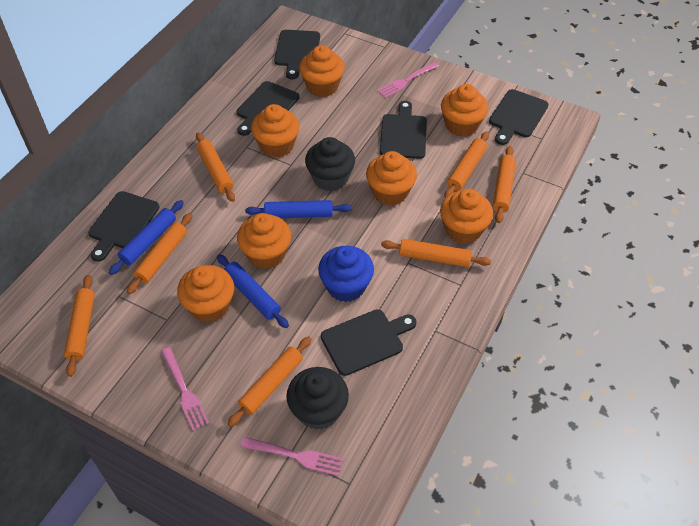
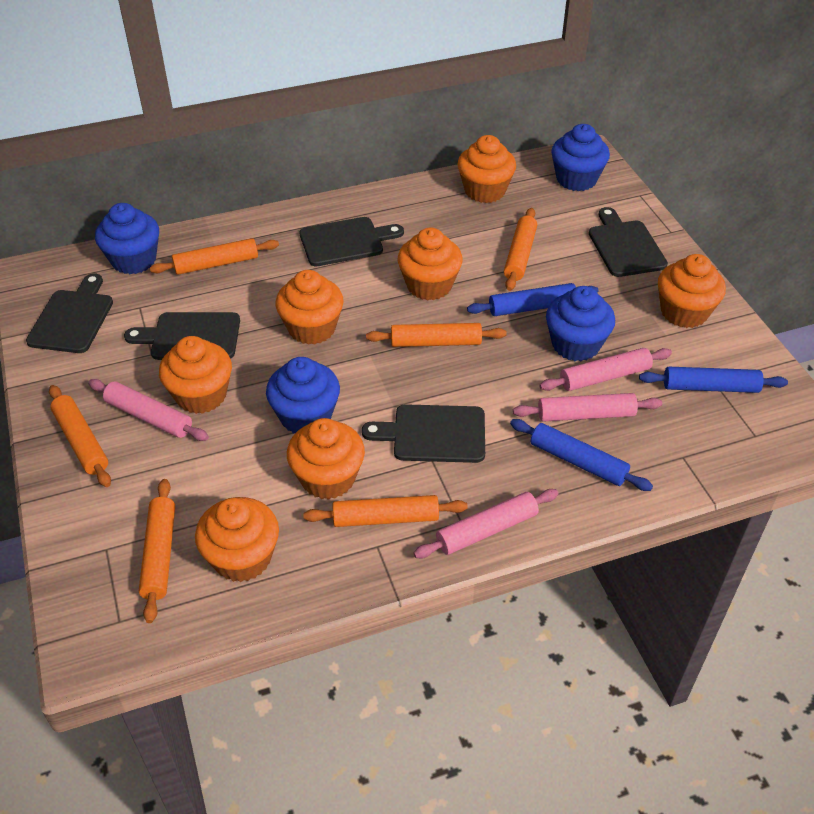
black cupcake: [286,367,349,430] [305,137,355,191] = 2 -> none = 0
black cutting board: [88,191,159,262] [237,81,299,136] [274,30,320,79] [321,309,417,376] [380,101,427,159] [489,89,549,145] = 6 -> [26,273,113,353] [124,312,240,360] [299,217,404,266] [362,404,485,463] [589,207,668,277] = 5
blue cupcake: [318,245,374,302] = 1 -> [95,203,159,274] [266,357,340,433] [546,286,615,361] [551,124,610,191] = 4
orange rolling pin: [64,275,95,377] [127,213,192,294] [196,132,235,202] [228,336,311,427] [381,239,491,267] [445,132,489,198] [493,146,516,223] = 7 -> [49,385,111,487] [139,479,175,623] [150,238,279,275] [303,495,468,527] [366,323,507,347] [504,208,537,291] = 6
pink fork: [161,347,209,431] [241,437,343,476] [377,62,439,98] = 3 -> none = 0
pink rolling pin: none = 0 -> [88,379,209,441] [413,489,559,558] [513,393,662,422] [539,348,672,391] = 4

